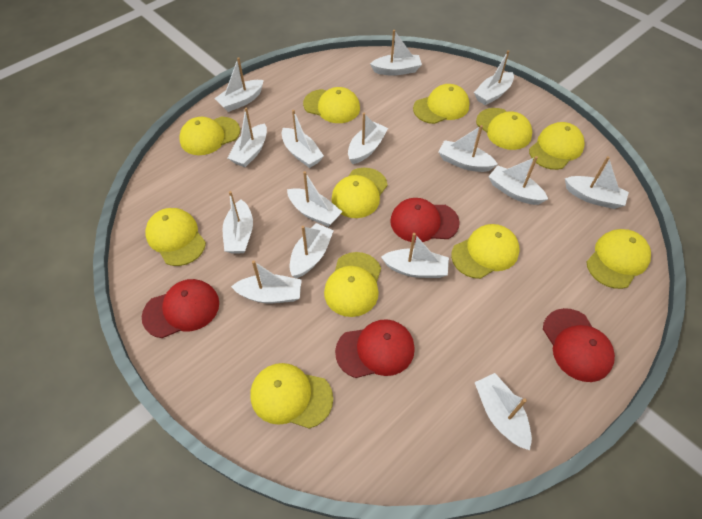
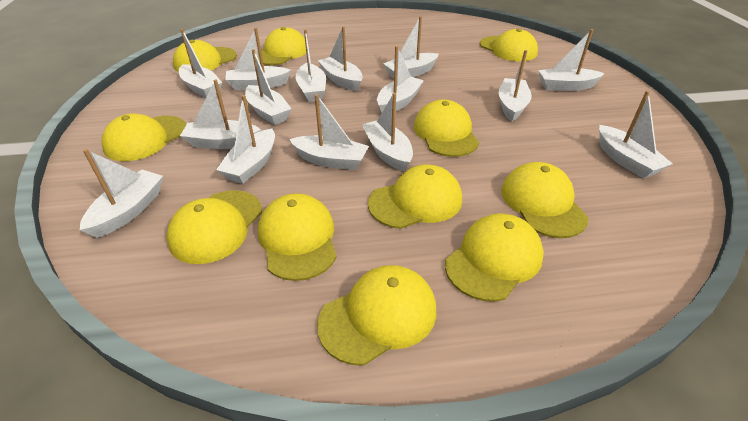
red cap: [142,279,219,338] [335,319,415,378] [390,198,460,242] [543,308,615,382] = 4 -> none = 0

